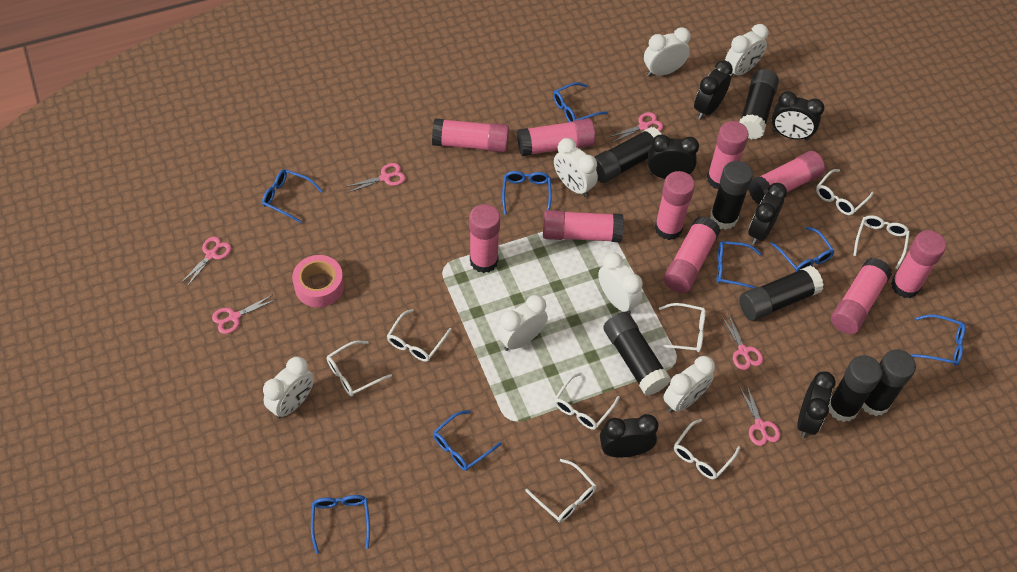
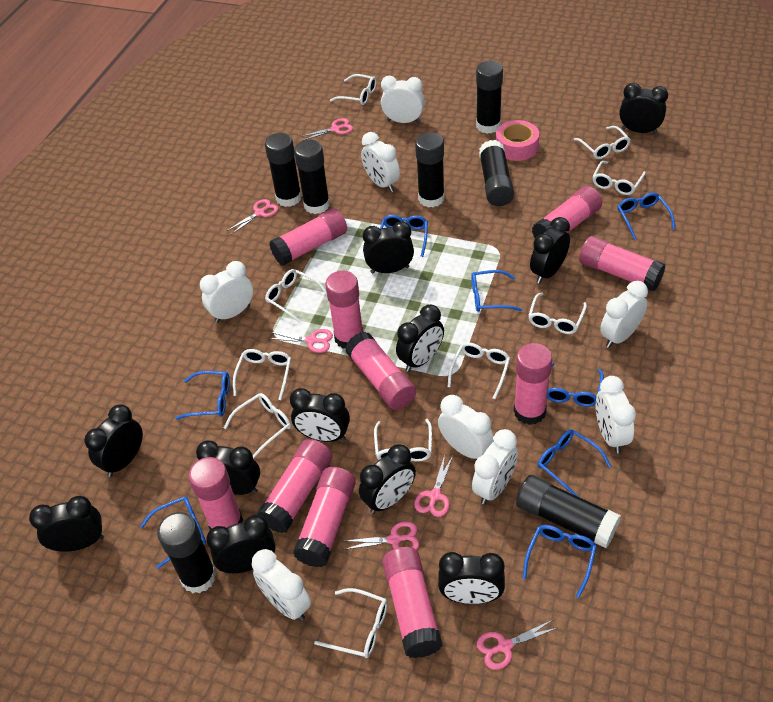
black clock: [600,414,659,457] [648,135,699,179] [694,60,733,120] [748,183,787,245] [772,91,824,141] [797,371,836,438] = 6 -> [29,496,104,552] [85,404,143,477] [196,441,260,495] [206,515,276,573] [290,388,350,442] [359,444,416,514] [363,221,414,273] [396,305,444,372] [438,552,505,604] [530,217,570,284] [619,83,668,134] = 11
white clock: [263,357,314,419] [497,295,548,351] [554,138,598,197] [598,253,643,314] [644,27,691,77] [663,356,715,413] [725,24,768,77] = 7 -> [200,261,253,323] [252,549,311,621] [361,132,400,192] [381,76,425,123] [438,395,494,459] [472,429,518,505] [596,376,636,453] [600,281,648,348] = 8
white glasses: [327,341,392,396] [387,309,452,362] [525,459,596,522] [554,372,620,430] [654,303,706,352] [674,419,740,479] [816,169,874,215] [853,215,910,269] = 8 -> [224,393,291,459] [233,349,291,400] [265,269,327,323] [314,588,388,658] [330,74,377,105] [374,419,432,462] [448,343,510,399] [528,292,587,334] [574,126,631,159] [593,161,646,195] = 10

